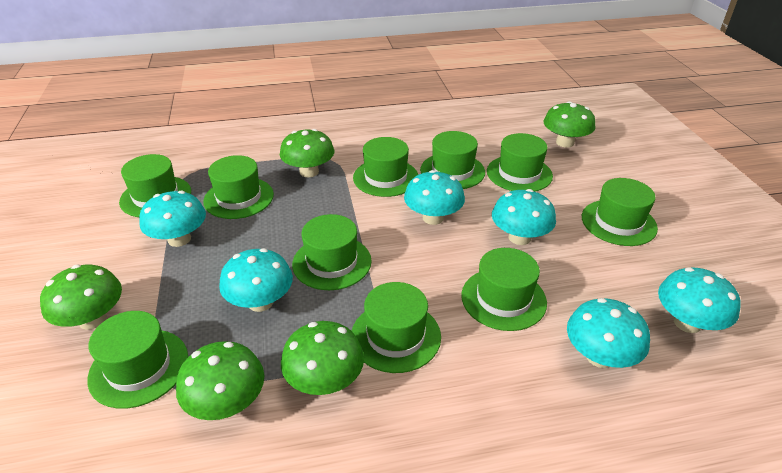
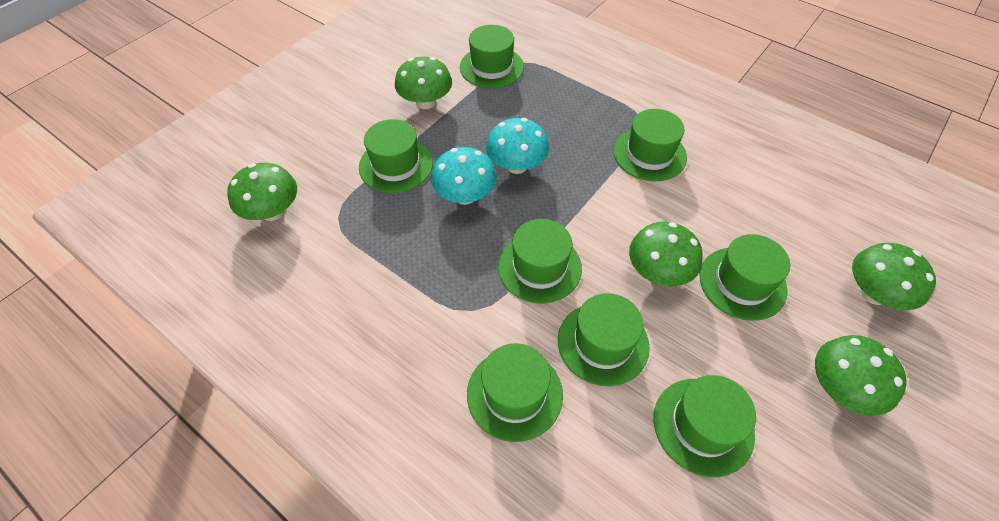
green hat: [87,311,188,409] [119,154,191,217] [203,155,274,219] [292,214,372,290] [352,282,441,373] [353,137,418,197] [420,131,485,189] [461,248,547,331] [487,133,553,192] [582,178,658,246] = 10 -> [359,119,433,193] [460,25,524,88] [467,343,563,442] [498,219,582,304] [558,293,650,386] [613,109,687,182] [654,375,756,477] [699,234,791,321] = 8
turquoise mushroom: [139,191,206,247] [219,248,293,312] [404,170,465,225] [492,189,556,245] [567,298,650,368] [658,267,741,333] = 6 -> [431,147,497,205] [486,118,549,174] = 2

